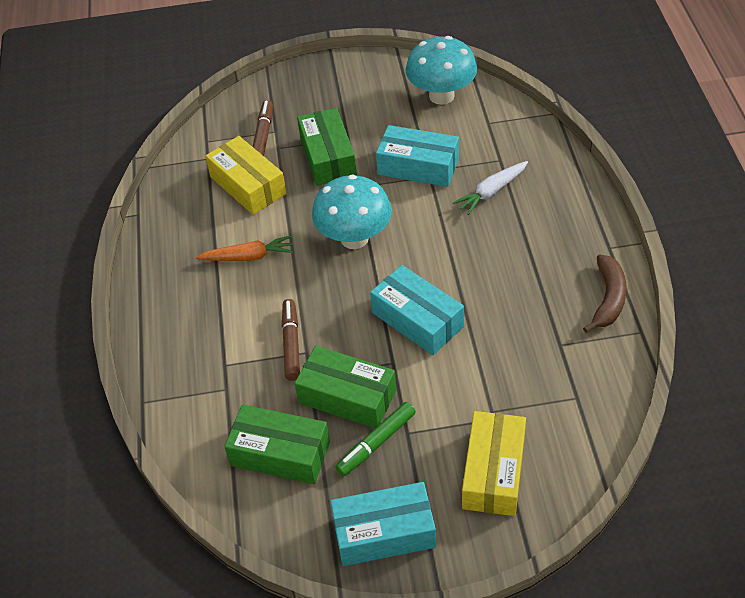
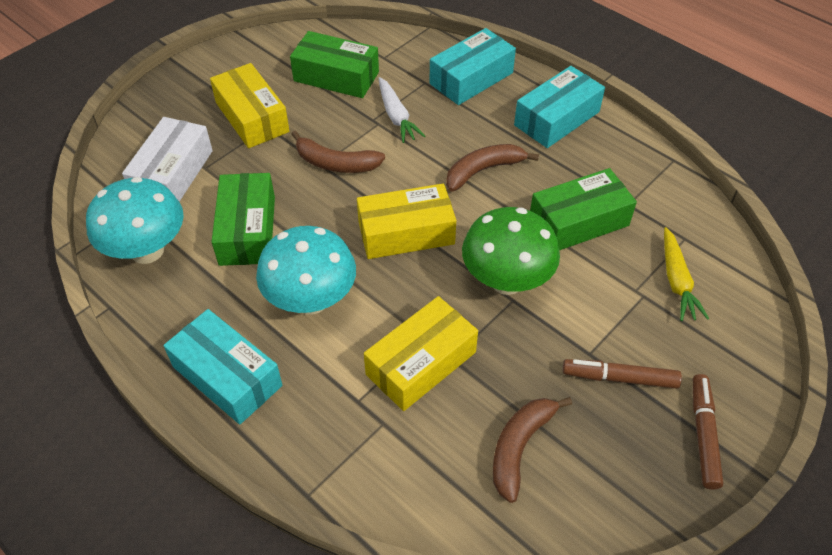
brown banana: [583,254,627,333] = 1 -> [291,131,385,173] [446,144,539,192] [493,397,572,503] = 3
green marker: [335,402,416,476] = 1 -> none = 0
green mushroom: none = 0 -> [462,207,560,295] = 1
orange carrot: [196,235,294,261] = 1 -> none = 0
white box: none = 0 -> [122,117,213,202] = 1
yellow box: [205,136,286,215] [462,411,526,516] = 2 -> [210,63,289,148] [357,184,456,259] [364,296,478,411] = 3
yellow carrot: none = 0 -> [664,227,709,321] = 1

